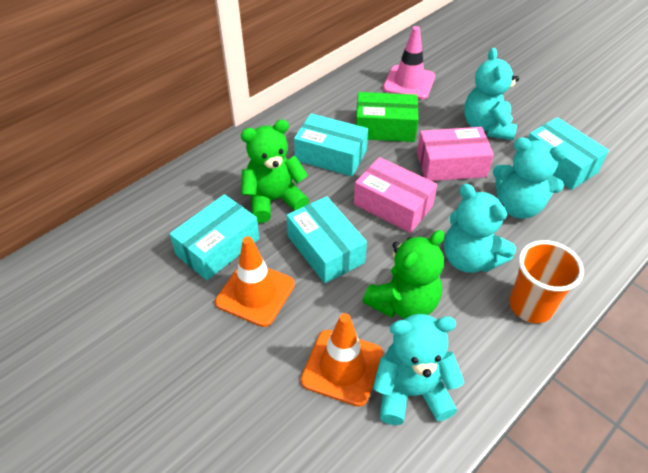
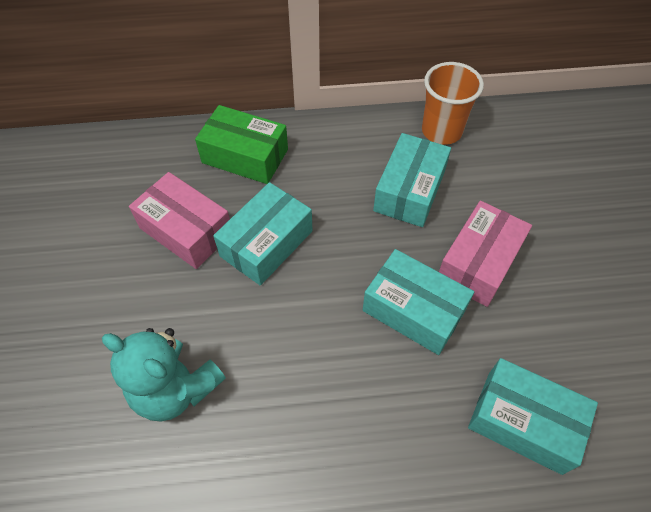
green teddy bear: [241,120,309,223] [363,230,444,319] = 2 -> none = 0
orange traffic cone: [215,236,295,327] [301,313,383,407] = 2 -> none = 0
pink traffic cone: [383,26,435,99] = 1 -> none = 0
turquoise teddy bear: [373,314,464,425] [444,184,516,273] [464,48,519,140] [493,137,567,219] = 4 -> [102,328,226,421] = 1

